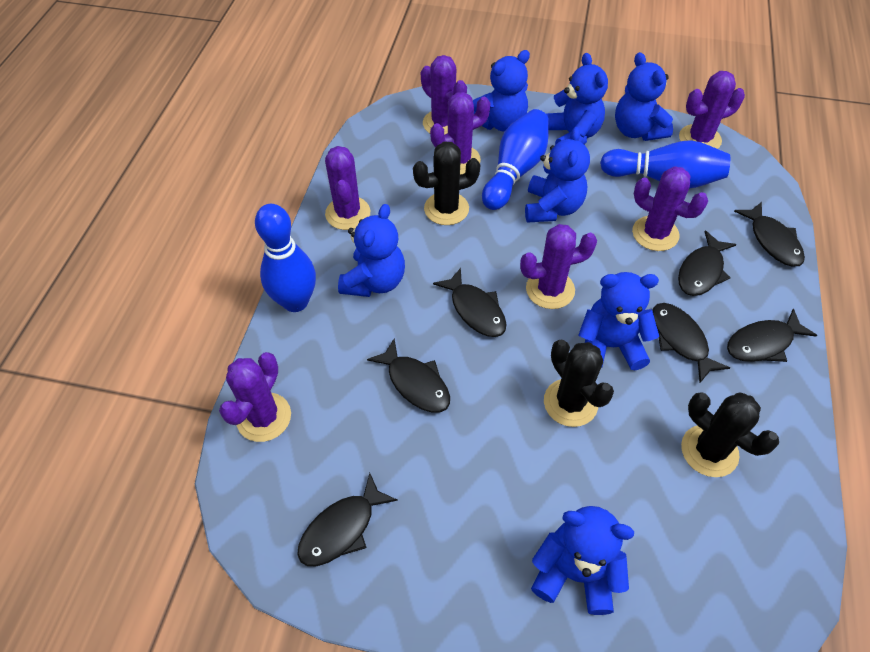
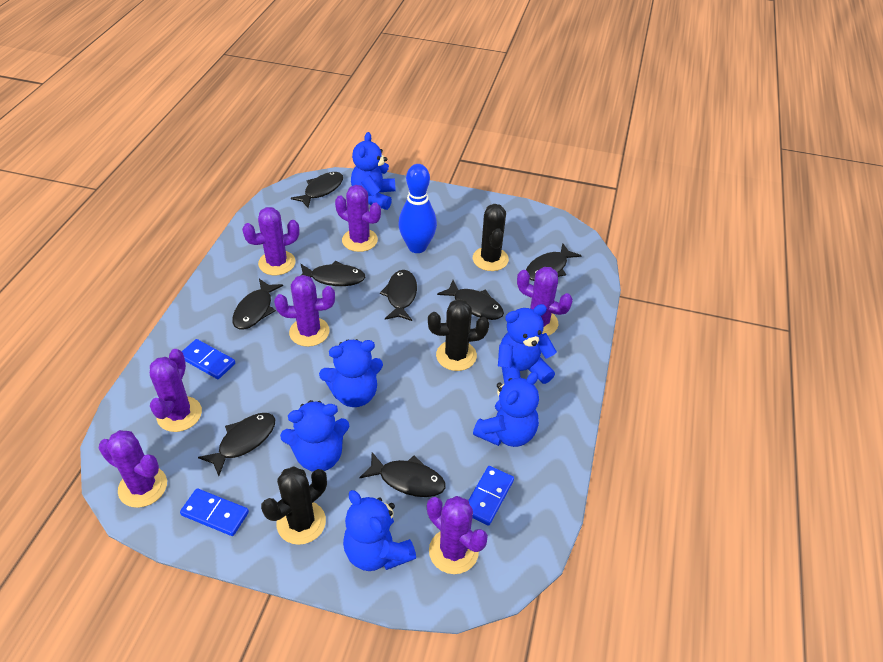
black fish: [297,473,398,566] [367,338,450,413] [433,268,507,337] [653,303,730,383] [678,231,737,296] [727,308,817,362] [734,202,805,267] = 7 -> [198,413,275,476] [232,279,283,330] [291,172,343,208] [300,261,365,286] [359,452,446,497] [380,270,417,321] [437,280,504,320] [526,243,582,281] = 8
blue bowling pin: [255,204,316,312] [482,109,549,210] [600,140,730,188] = 3 -> [398,164,437,253] = 1
blue domino: none = 0 -> [180,488,249,536] [182,339,235,379] [468,466,514,526] = 3
blue teddy bear: [338,204,405,297] [473,50,530,132] [525,127,590,223] [531,506,634,615] [546,53,608,145] [578,272,659,370] [615,52,673,141] = 7 -> [280,400,350,471] [319,339,383,407] [343,490,416,571] [351,132,395,210] [473,372,539,447] [498,304,557,384] = 6

